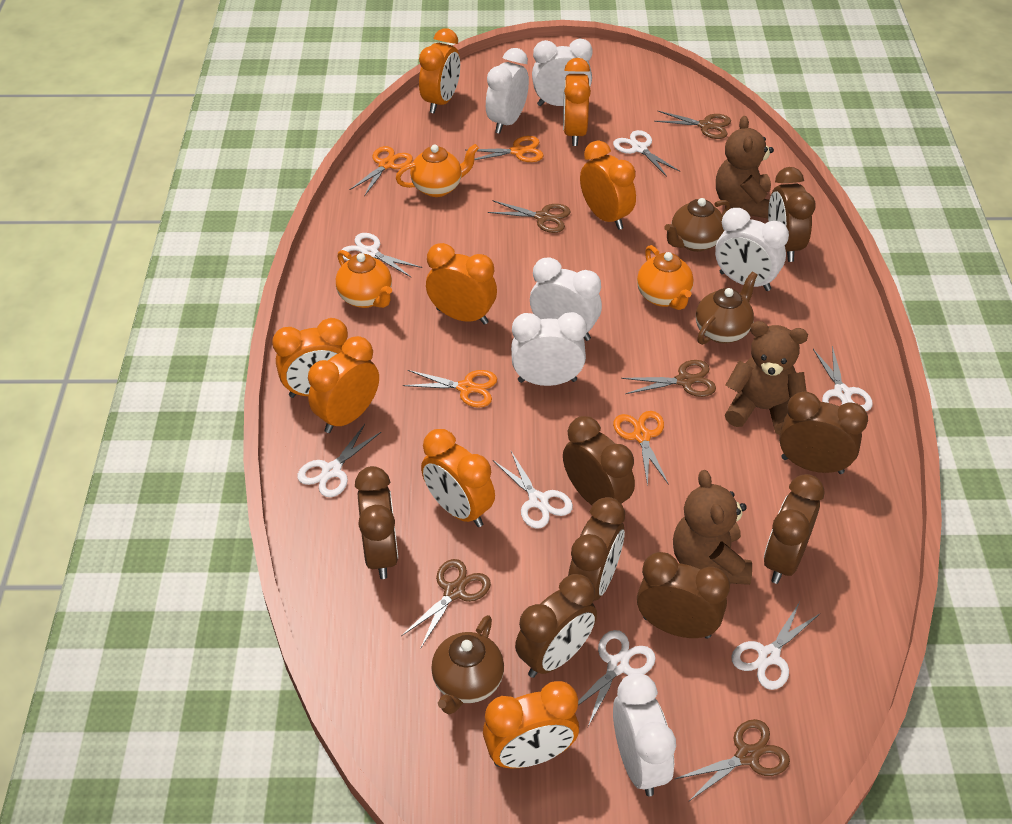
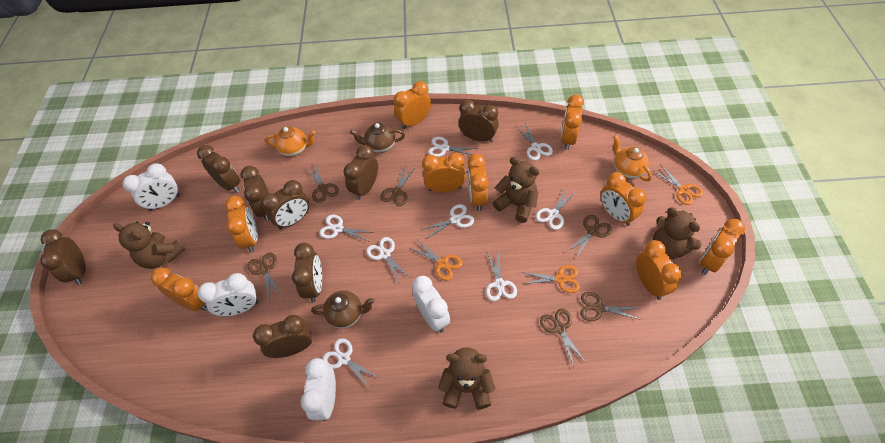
brown scissors: [401,559,491,649] [488,200,571,233] [621,360,716,397] [654,111,731,139] [675,719,790,802] = 5 -> [248,253,281,303] [305,163,339,203] [380,165,416,206] [540,308,586,367] [566,215,612,259] [580,292,641,321] = 6
brown teapot: [431,615,504,714] [664,198,730,252] [696,272,757,345] = 3 -> [311,291,374,329] [350,123,405,153] = 2
brown teddy bear: [673,470,752,585] [716,116,774,218] [725,321,808,435] = 3 -> [113,222,185,269] [438,347,495,409] [493,157,539,223] [652,207,701,259] = 4
orange clock: [272,318,348,398] [308,336,379,433] [419,28,460,114] [421,429,495,527] [426,243,497,325] [483,681,579,768] [563,58,591,146] [580,140,636,230] = 8 -> [151,267,207,311] [225,196,258,253] [394,81,431,129] [422,153,465,192] [467,154,489,211] [561,95,584,150] [600,172,646,226] [636,240,682,300] [700,219,745,275] = 9
orange scissors: [350,146,413,196] [403,370,497,408] [466,136,544,162] [613,411,669,487] = 4 -> [410,241,463,280] [522,265,580,293] [652,164,704,205] = 3
orange teapot: [336,250,392,308] [396,144,479,197] [637,245,693,310] = 3 -> [265,126,316,157] [613,135,652,181] = 2
white clock: [486,48,529,134] [511,312,587,386] [530,257,602,341] [532,39,592,106] [613,673,676,796] [715,208,789,291] = 6 -> [123,163,180,211] [198,273,258,316] [301,358,336,421] [412,276,450,332] = 4
white scissors: [297,424,381,497] [342,233,422,277] [493,451,573,529] [578,630,656,727] [613,130,680,177] [731,602,821,690] [813,346,873,411] = 7 -> [319,215,370,241] [322,338,379,389] [366,237,409,282] [421,204,474,239] [428,137,478,157] [486,252,517,301] [517,123,553,160] [536,188,576,230] = 8

